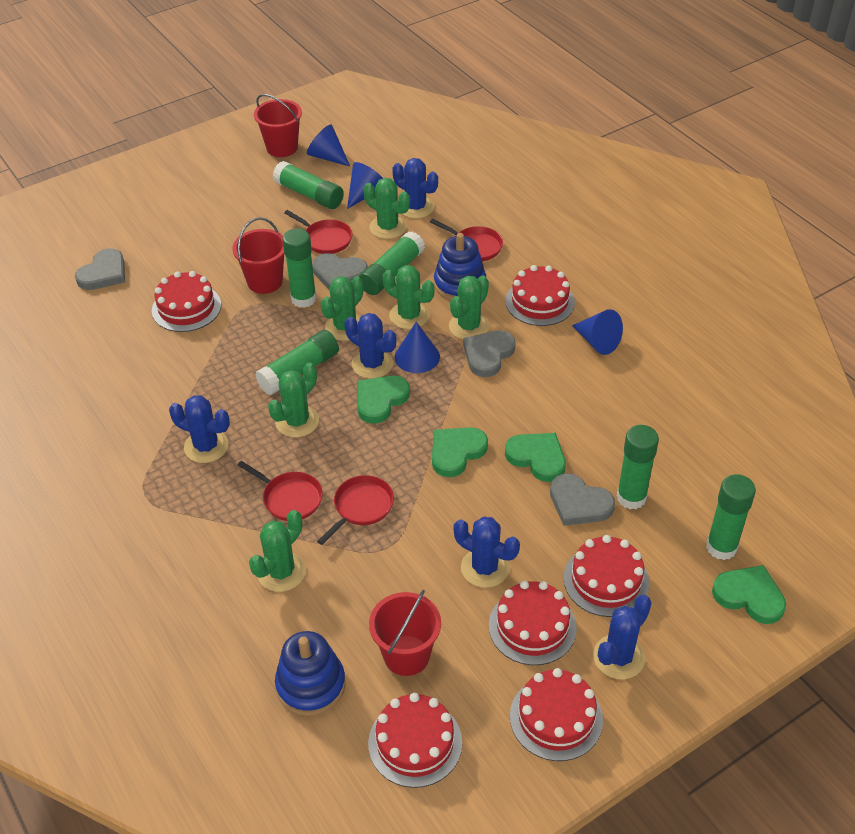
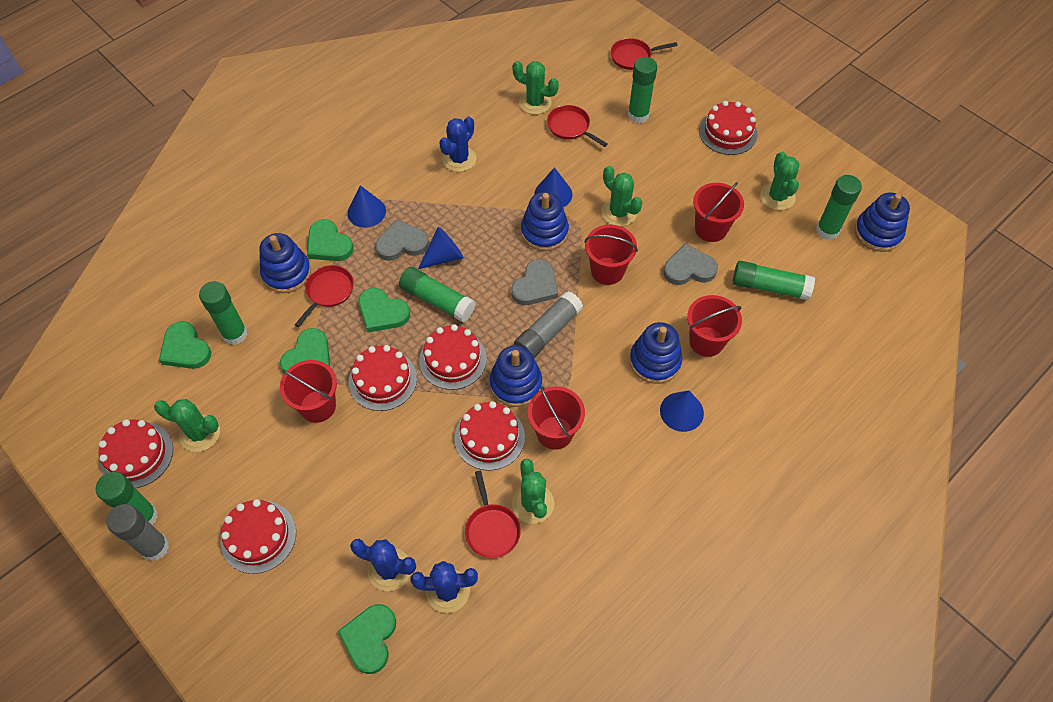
blue cactus: [169,395,230,463] [345,313,396,379] [392,158,438,219] [453,517,520,588] [593,595,652,679] = 5 -> [350,539,416,591] [411,561,478,613] [439,117,476,172] = 3
blue stacking toy: [275,631,346,716] [434,233,486,300] = 2 -> [259,233,311,293] [490,345,542,407] [521,192,569,251] [629,322,683,384] [854,192,910,252] = 5
green cactus: [249,510,306,592] [268,363,319,437] [321,276,364,341] [363,178,410,239] [383,265,434,329] [449,276,490,339] = 6 -> [154,399,220,452] [512,61,559,115] [512,459,554,524] [602,166,642,226] [760,152,799,210] = 5
green heart: [357,376,410,424] [432,427,488,477] [505,433,566,482] [712,565,786,624] = 4 -> [159,321,211,369] [280,328,330,374] [307,219,354,261] [338,604,396,674] [358,288,410,332] = 5
grey glue stick: none = 0 -> [106,504,169,561] [514,291,583,358] = 2
grey heart: [75,248,125,290] [312,253,368,290] [463,330,516,377] [550,473,615,526] = 4 -> [375,220,429,261] [511,259,558,305] [663,243,718,285] = 3
red bucket: [232,217,284,294] [254,94,302,157] [369,590,441,676] = 3 -> [280,360,337,423] [528,386,585,450] [584,225,638,285] [687,295,742,357] [693,182,744,242] = 5

